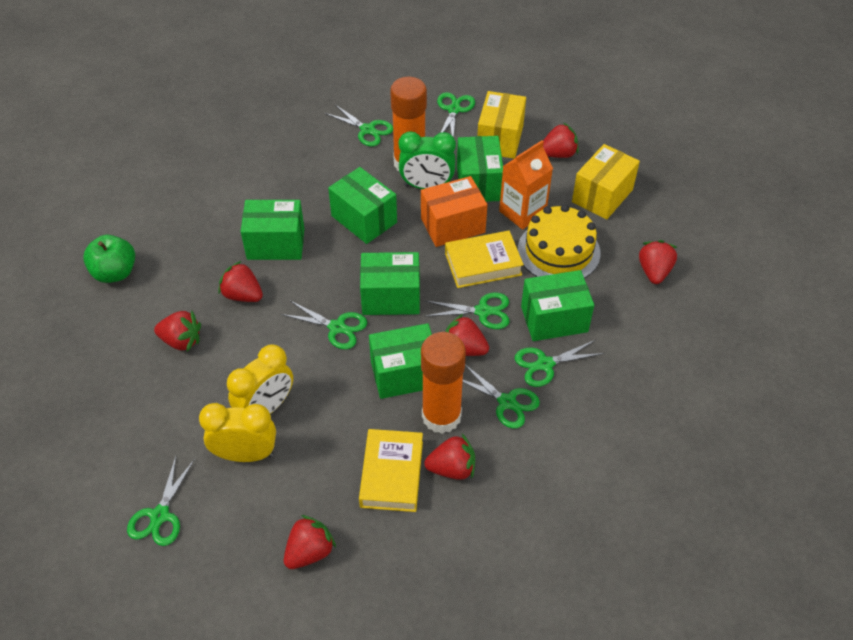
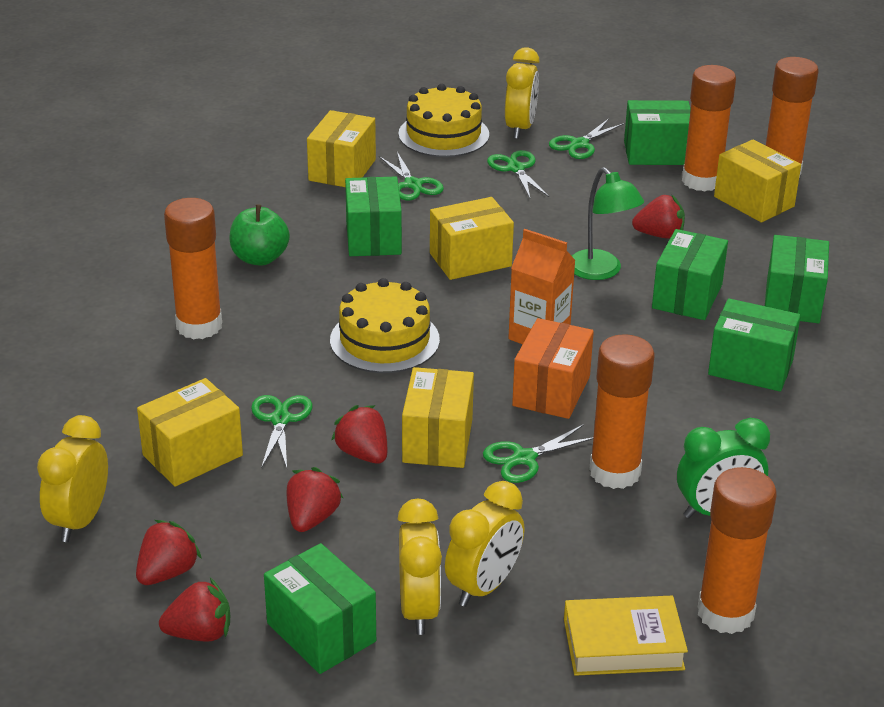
green lamp: none = 0 -> [572,167,644,280] = 1
green scissors: [127,456,195,546] [281,301,367,349] [325,104,393,147] [426,292,509,329] [437,92,475,137] [462,365,540,429] [515,340,605,387] = 7 -> [251,395,312,468] [379,152,444,200] [483,424,593,483] [487,150,549,198] [549,119,624,159] = 5
orange glue stick: [390,77,427,171] [421,332,466,434] = 2 -> [164,198,222,339] [589,334,655,489] [682,65,736,192] [698,467,777,634] [766,57,818,178] = 5
red strawberry: [154,311,201,351] [218,261,263,302] [284,515,336,569] [424,434,475,480] [445,314,489,356] [543,122,579,158] [639,240,677,284] = 7 -> [136,520,202,585] [159,578,230,642] [287,467,343,532] [331,405,387,464] [632,194,685,239] = 5
yellow book: [359,429,423,512] [445,231,524,288] = 2 -> [564,596,688,676] = 1
yellow box: [477,91,526,159] [572,144,640,220] = 2 -> [137,378,243,487] [307,110,376,187] [402,367,474,468] [430,197,514,280] [714,139,801,222] = 5
yellow cake: [518,204,600,278] = 1 -> [330,278,440,373] [398,84,489,157] = 2
yellow clock: [199,403,276,462] [227,344,293,414] = 2 -> [37,415,108,542] [397,499,442,635] [445,481,524,607] [505,47,540,139] = 4

